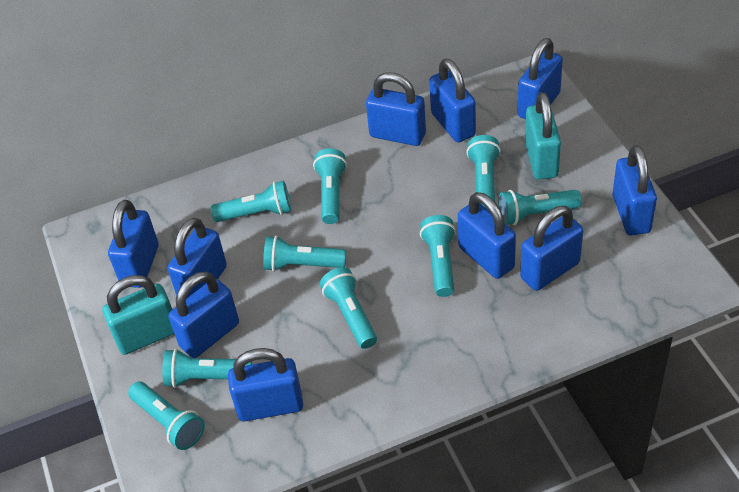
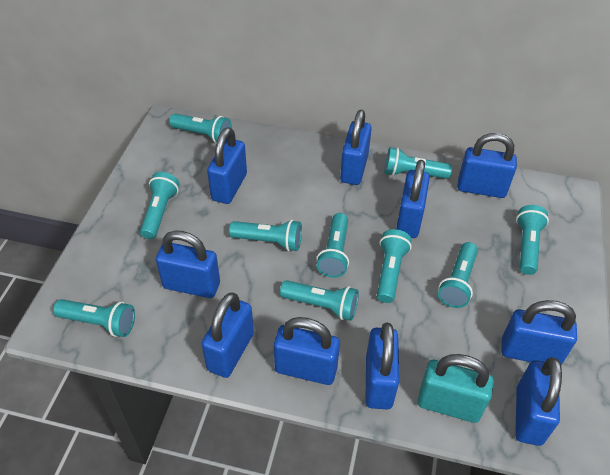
turquoise flashlight: [128,382,205,450] [162,349,252,388] [211,181,291,222] [263,235,346,272] [313,148,347,224] [320,267,377,349] [420,215,456,297] [466,135,501,209] [498,190,582,225] = 9 -> [53,299,135,337] [140,172,179,239] [169,113,232,143] [229,220,302,251] [280,280,359,321] [316,213,349,278] [377,229,412,303] [385,147,452,179] [438,242,478,308] [516,205,549,275] = 10
turquoise padlock: [102,275,174,355] [525,92,561,180] = 2 -> [417,354,494,423] = 1

